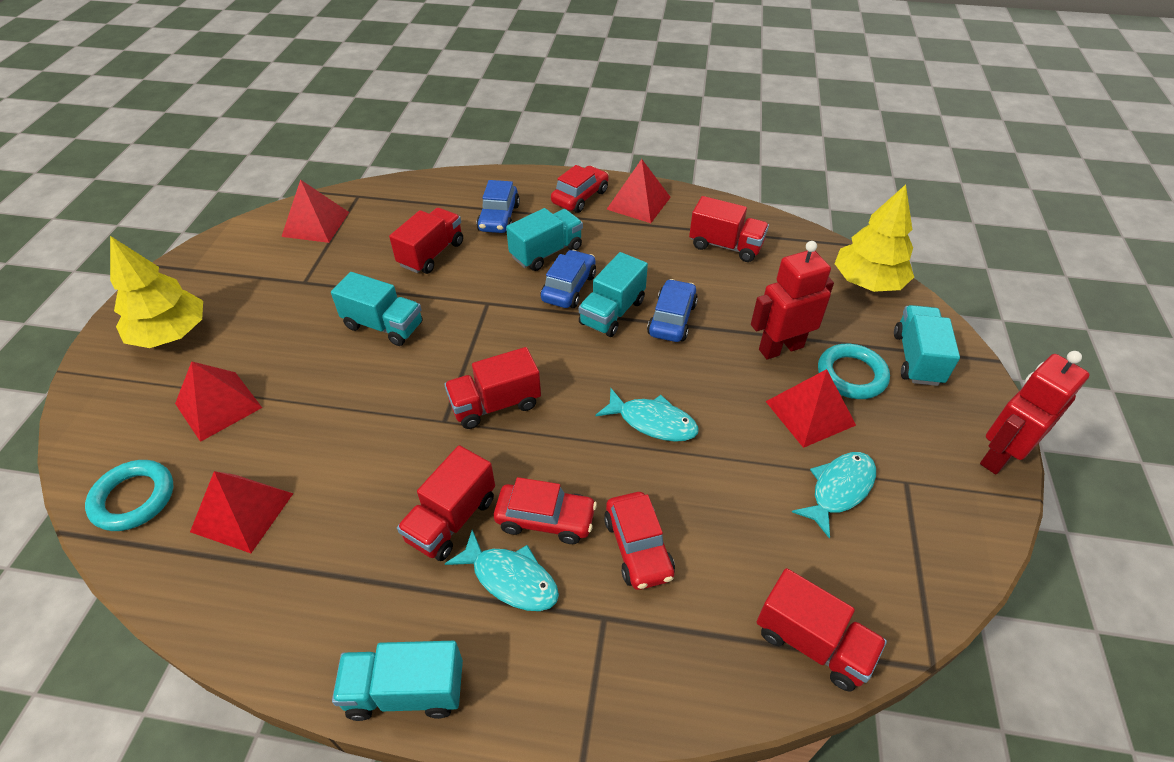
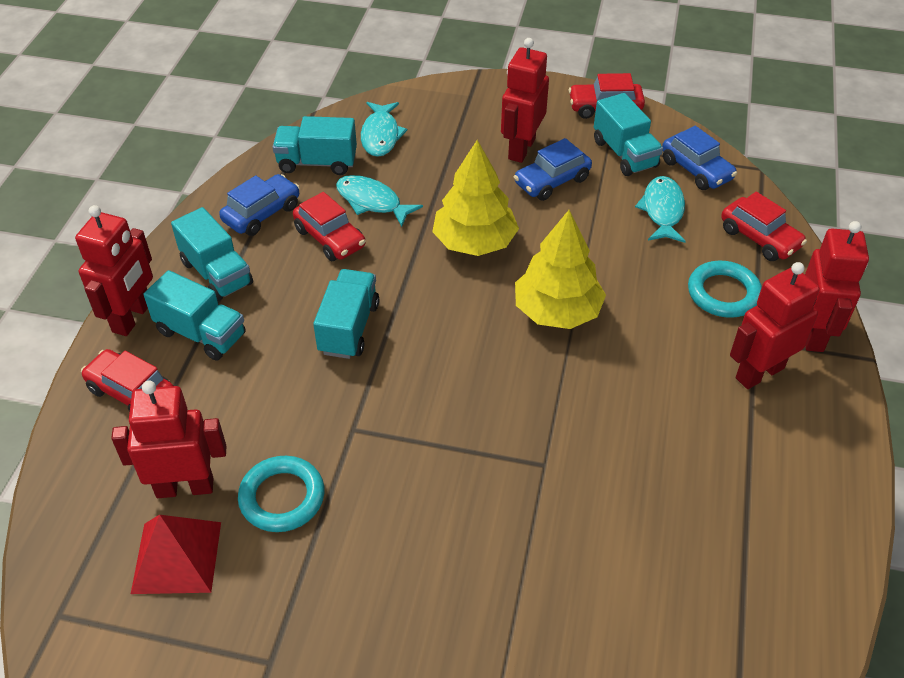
red car: [494,477,597,544] [551,165,609,213] [604,492,675,590] = 3 -> [81,349,173,412] [293,192,365,261] [568,73,645,119] [721,192,807,261] = 4
red pyramid: [175,362,262,442] [190,471,294,553] [281,179,349,243] [606,159,671,223] [765,369,856,448] = 5 -> [131,515,221,594] = 1
red robot: [751,241,834,359] [980,351,1090,475] = 2 -> [75,205,153,336] [111,381,226,498] [501,38,549,163] [730,262,820,389] [805,221,869,352] = 5
red truck: [389,208,463,274] [397,445,495,561] [444,347,541,429] [689,196,769,262] [757,568,887,692] = 5 -> none = 0

